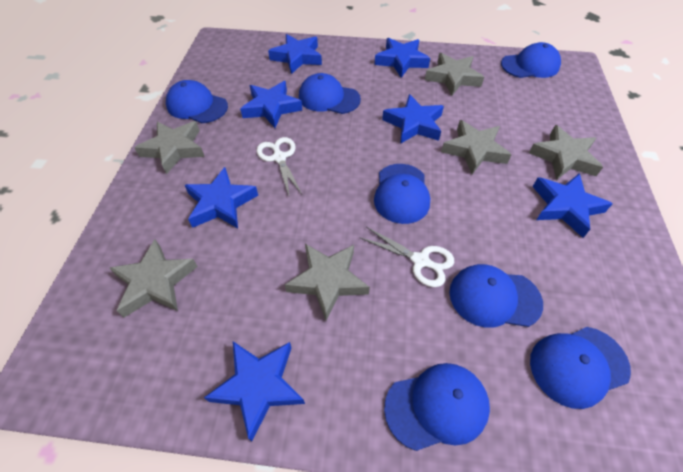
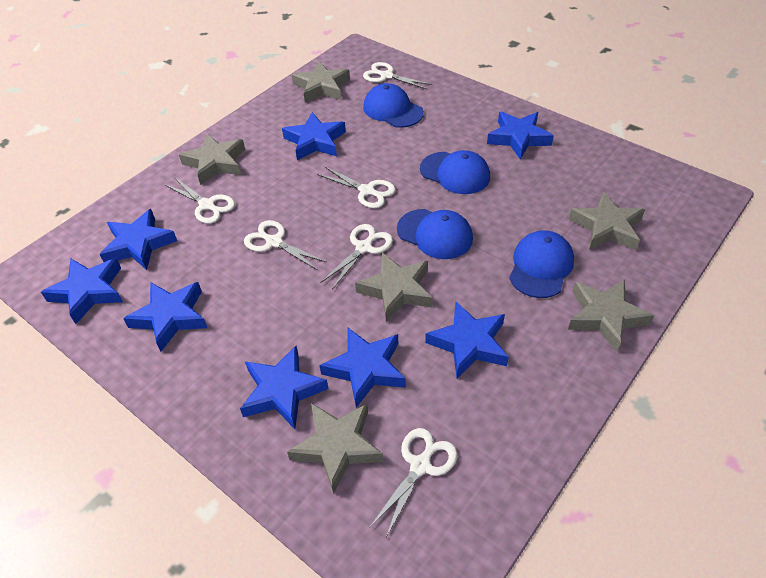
blue cap: [166,80,228,123] [299,73,361,114] [374,164,430,224] [384,363,490,451] [449,264,543,328] [501,42,561,78] [530,327,631,409] = 7 -> [363,83,424,128] [397,209,473,259] [420,150,490,194] [509,230,574,298] = 4
blue star: [185,167,258,228] [204,341,305,441] [240,81,303,128] [268,34,322,74] [375,38,430,78] [382,94,444,144] [532,173,613,238] = 7 -> [41,258,123,324] [99,209,177,270] [123,282,207,351] [240,346,328,429] [282,112,346,160] [320,327,406,408] [425,302,509,378] [487,111,554,160] = 8
white scissors: [256,137,302,195] [359,227,454,287] = 2 -> [165,177,235,224] [244,220,326,270] [317,166,396,208] [320,224,393,290] [363,62,432,89] [369,428,458,537] = 6

